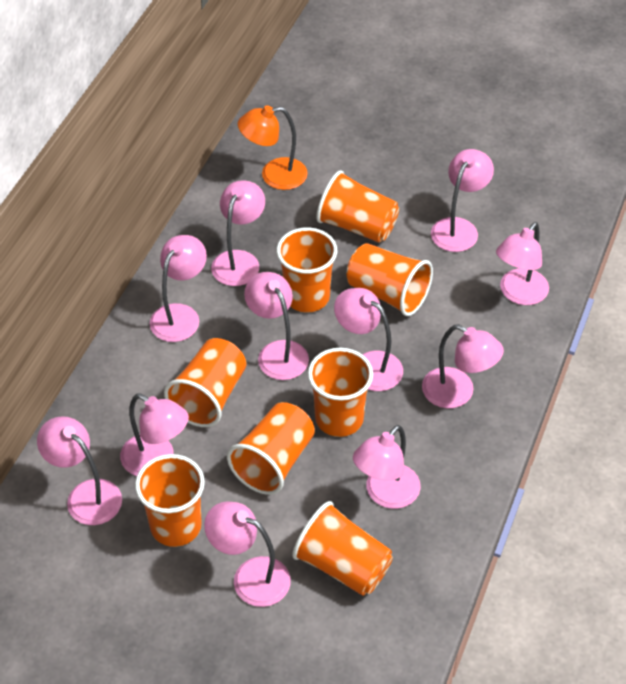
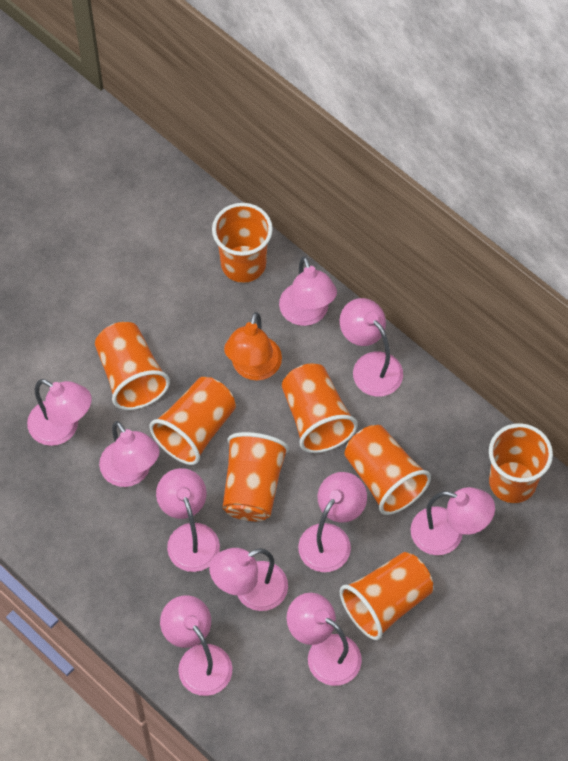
pink lamp: [37,416,122,525] [120,393,189,476] [150,235,207,342] [204,501,291,607] [211,180,265,286] [244,272,309,380] [334,288,403,391] [353,425,421,509] [422,325,504,408] [431,149,494,252] [496,222,549,305] = 11 -> [27,379,92,446] [99,421,160,487] [156,468,220,572] [160,596,232,696] [209,548,288,611] [279,256,337,326] [287,593,362,686] [298,472,367,572] [340,298,403,397] [410,487,495,555] = 10

